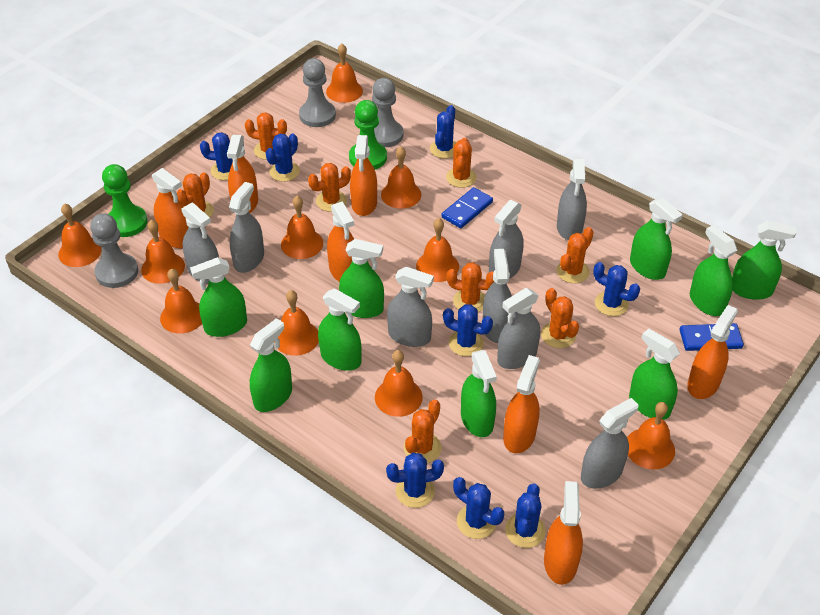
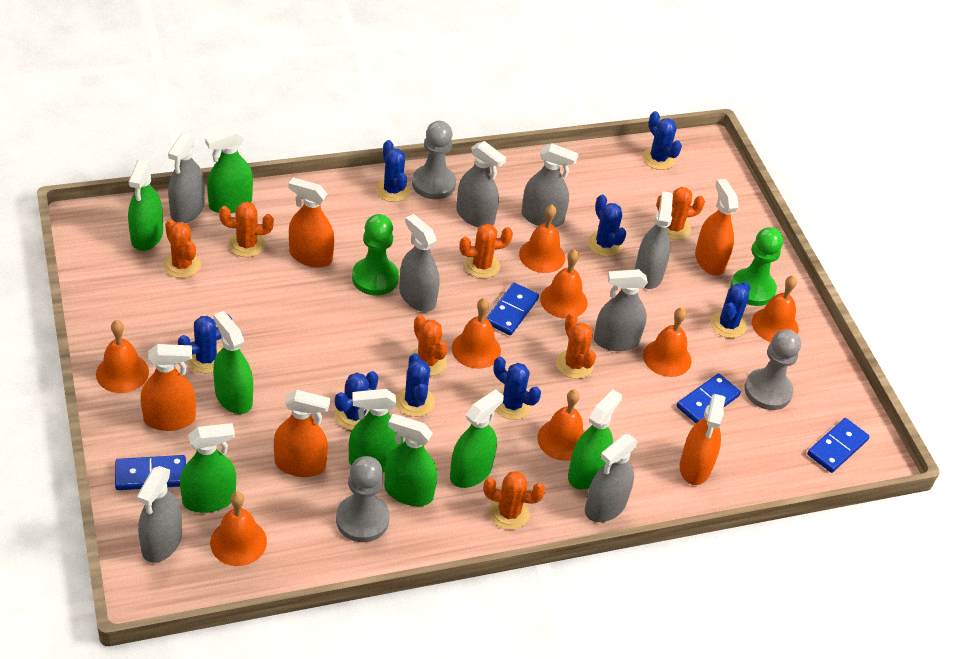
blue domino: [442,187,493,228] [679,323,744,351] = 2 -> [115,455,186,490] [486,283,539,335] [676,373,741,423] [807,418,870,473] = 4
green spray bottle: [190,257,247,337] [250,318,292,412] [318,288,362,371] [339,239,384,318] [461,350,497,437] [629,329,680,420] [630,197,683,280] [690,225,737,316] [732,221,796,300] = 9 -> [128,159,163,251] [180,423,236,513] [205,128,253,213] [213,311,253,414] [349,389,403,472] [384,414,437,506] [450,389,504,488] [568,389,622,489] = 8
orange bell: [58,203,102,267] [141,220,185,284] [160,268,202,334] [274,290,319,356] [281,196,323,259] [326,44,363,103] [375,350,423,417] [381,146,422,209] [416,218,459,282] [627,402,675,469] = 10 -> [96,320,149,393] [210,492,267,566] [452,298,501,369] [519,204,565,273] [537,390,585,461] [540,249,588,319] [643,308,691,377] [752,275,799,342] = 8
orange cactus: [177,172,214,217] [245,112,287,160] [308,163,351,212] [404,399,442,463] [446,138,477,188] [447,262,494,312] [541,288,579,348] [557,227,594,283] = 8 -> [163,219,201,278] [219,202,274,257] [408,315,448,376] [459,224,513,278] [483,471,545,530] [556,313,596,379] [656,187,705,240] = 7
orange spray bottle: [152,168,188,248] [227,135,258,213] [327,201,354,282] [350,135,377,216] [503,355,540,454] [544,481,583,585] [687,305,738,399] = 7 -> [140,344,196,431] [274,390,330,477] [288,177,334,268] [680,394,726,485] [695,179,739,275] = 5

